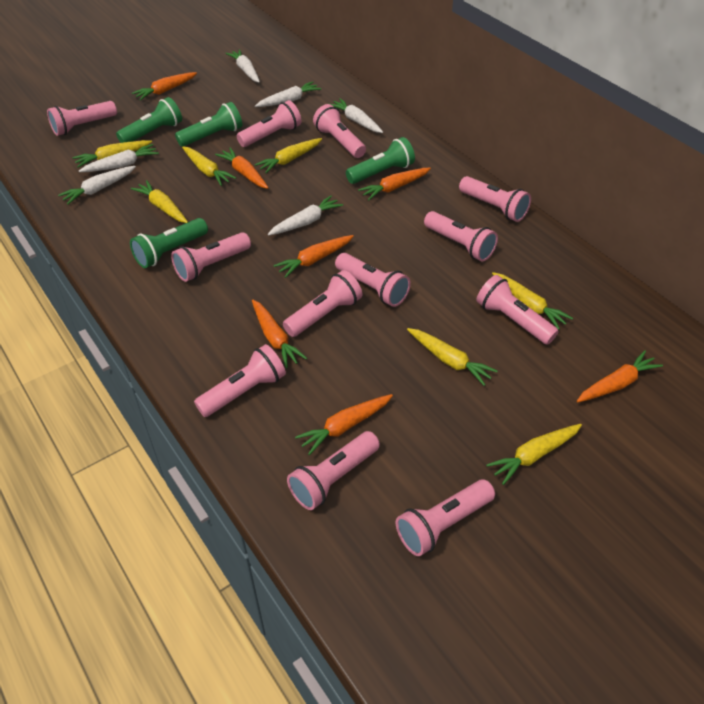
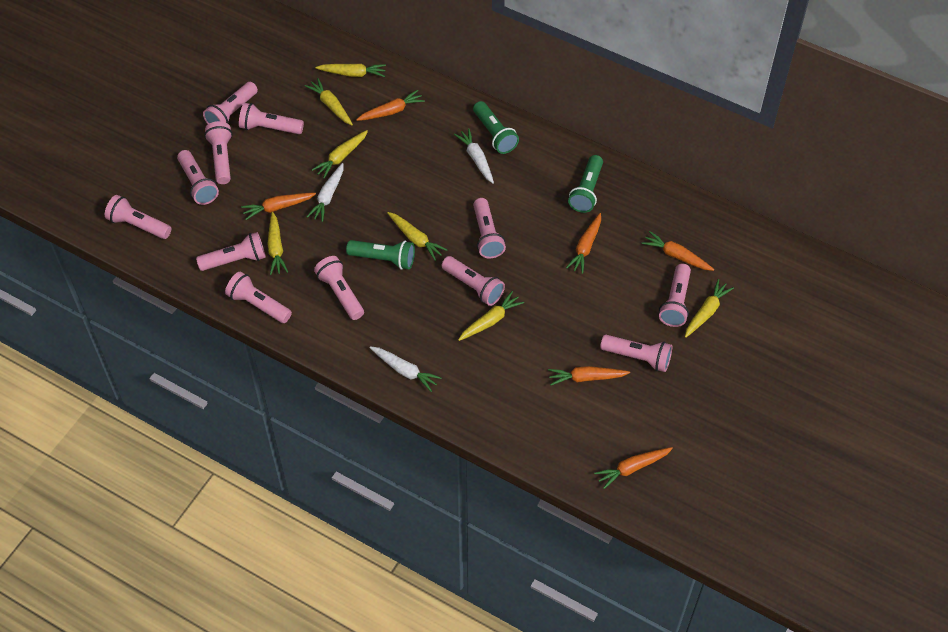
green flashlight: [116,97,182,143] [130,218,208,268] [175,102,242,147] [346,137,415,184] = 4 -> [346,240,415,270] [473,101,519,154] [568,155,603,213] = 3
orange carrot: [132,72,197,101] [215,148,268,189] [252,300,307,368] [273,235,354,278] [295,394,393,455] [358,168,431,200] [577,350,663,402] = 7 -> [241,193,316,220] [356,90,425,121] [548,366,630,386] [566,213,601,274] [594,447,673,489] [642,231,714,271] = 6
white carrot: [58,166,136,204] [79,144,159,172] [225,49,260,82] [255,81,321,107] [268,195,343,236] [331,98,383,133] = 6 -> [307,163,343,222] [369,346,441,392] [454,128,494,183] = 3

